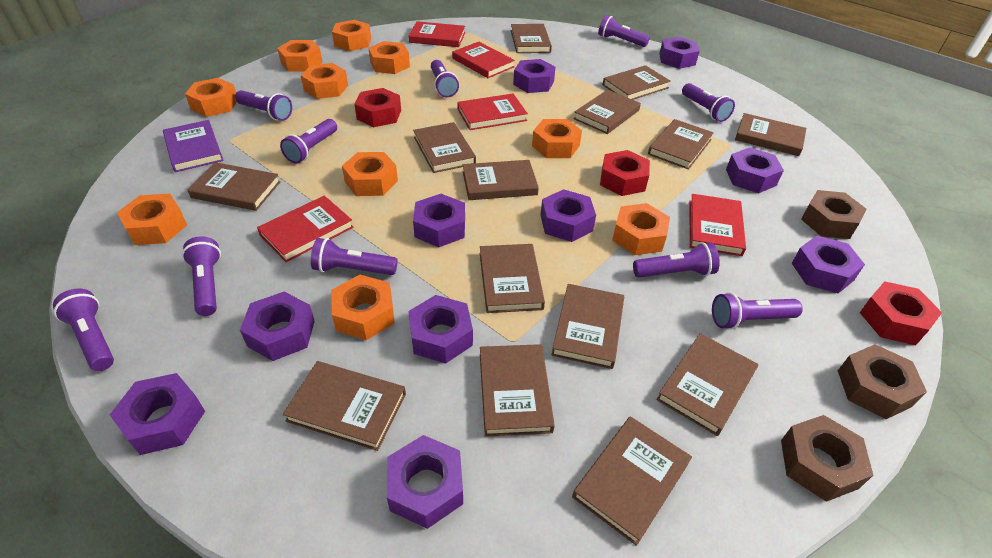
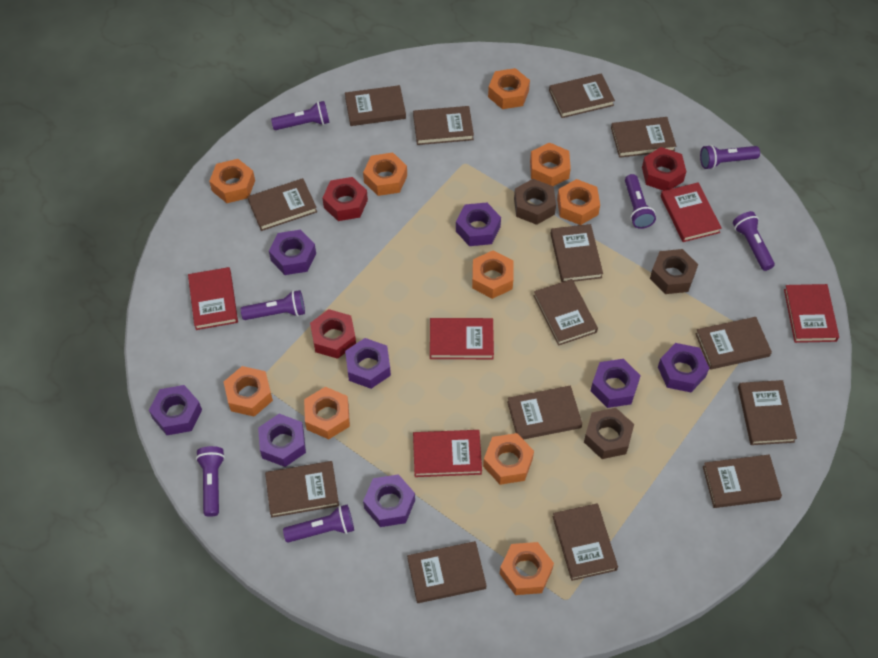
purple book: [163,120,224,172] = 1 -> none = 0
purple flashlight: [53,289,114,371] [182,236,221,316] [235,90,292,121] [280,119,337,163] [311,238,398,275] [431,60,459,97] [598,15,650,47] [633,242,720,278] [682,83,735,122] [712,292,803,330] = 10 -> [196,446,225,517] [241,290,305,320] [271,101,329,130] [283,504,354,543] [625,174,656,229] [700,145,760,169] [733,211,775,271] = 7
purple nut: [110,373,205,455] [240,292,315,361] [387,435,463,529] [408,295,473,363] [413,194,465,247] [513,59,556,93] [540,189,596,242] [659,37,700,69] [726,147,784,193] [792,236,865,294] = 10 -> [149,385,202,435] [258,414,306,467] [269,230,316,275] [345,338,391,389] [363,474,415,527] [456,203,501,246] [591,359,641,408] [658,343,709,392] = 8

